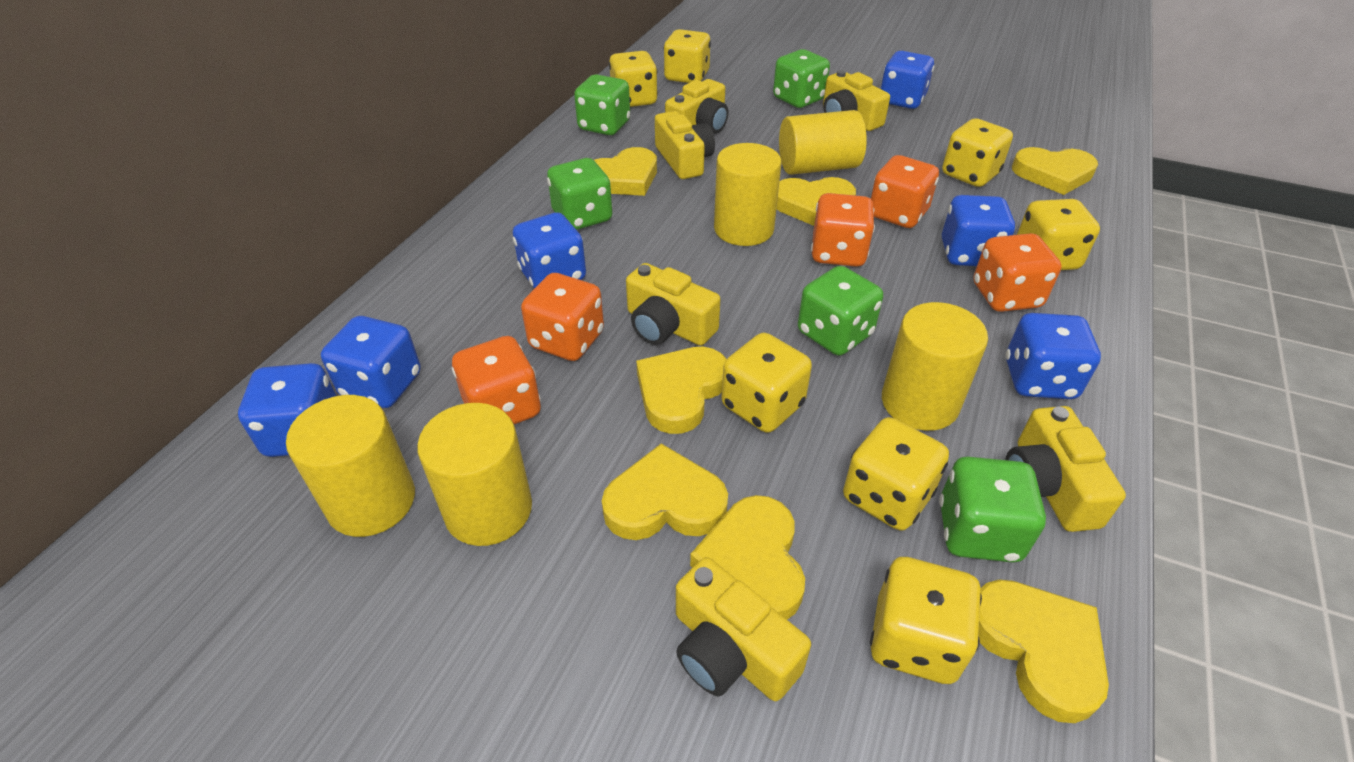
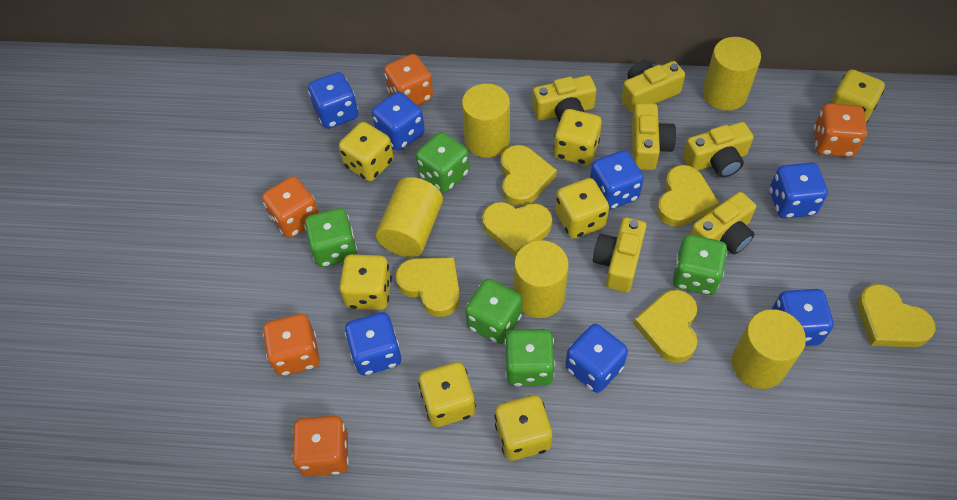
blue dice: [238,363,337,457] [321,316,421,408] [513,212,586,289] [880,51,934,109] [942,195,1015,266] [1006,313,1101,399] = 6 -> [308,72,358,129] [345,312,401,375] [372,92,425,150] [565,324,628,393] [590,150,644,210] [769,163,828,218] [772,289,834,346] = 7
yellow heart: [594,147,657,196] [602,443,728,540] [636,347,727,434] [690,495,805,620] [777,177,856,226] [978,579,1109,723] [1012,147,1098,195] = 7 -> [395,257,460,317] [482,202,552,257] [501,145,557,206] [634,290,698,363] [657,165,719,227] [857,284,936,347] = 6

